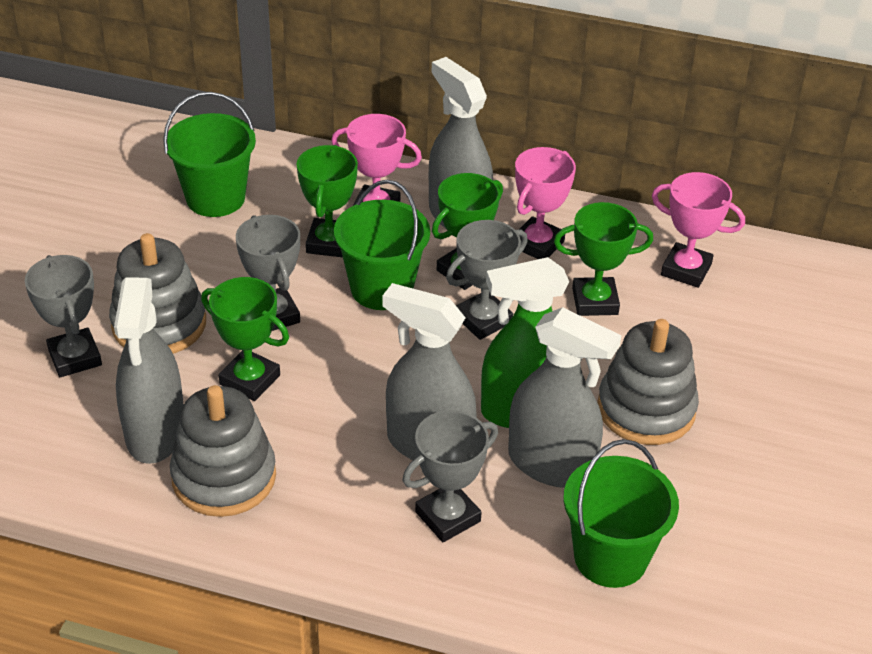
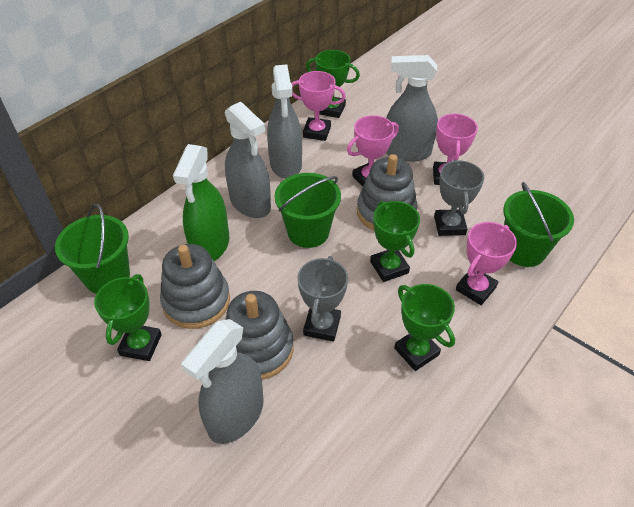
grey trophy: [25,255,102,377] [236,215,300,331] [402,410,498,542] [446,220,528,340] = 4 -> [297,256,348,342] [434,159,484,236] = 2
pink trophy: [331,114,422,206] [515,147,576,259] [652,172,745,288] = 3 -> [291,71,346,141] [347,115,399,186] [433,113,478,185] [456,222,517,305] = 4

